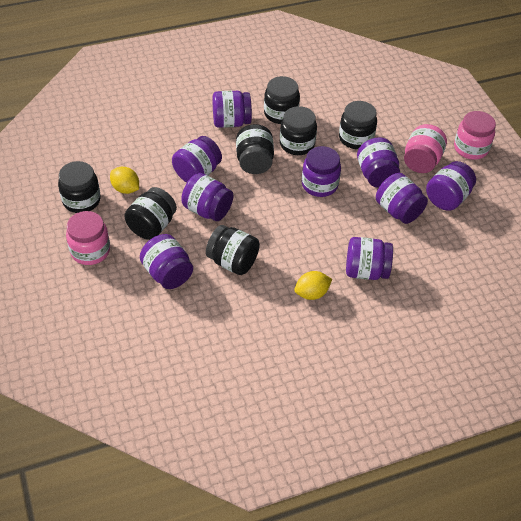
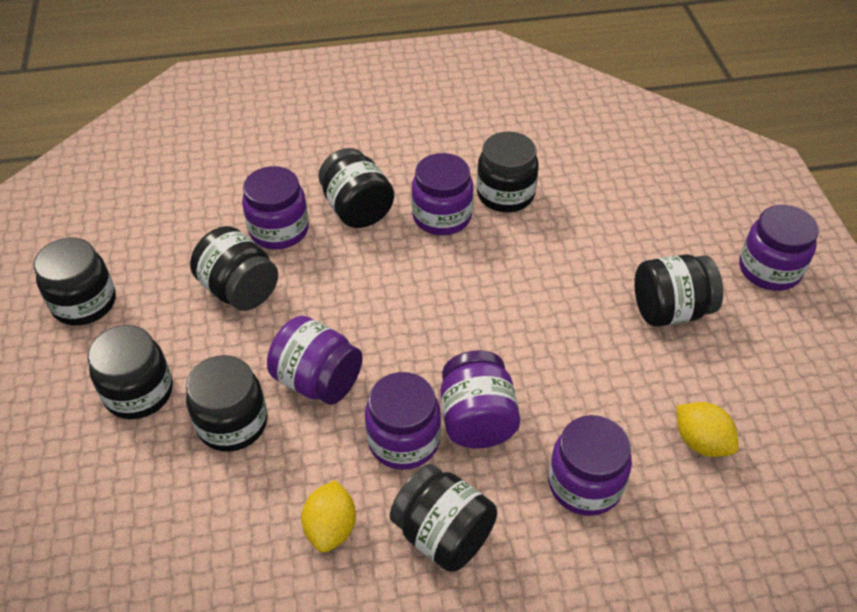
black jar: [58,161,101,213] [124,187,177,240] [206,225,260,275] [236,124,274,174] [264,76,300,124] [280,106,317,155] [339,101,377,149] = 7 -> [34,238,116,326] [88,325,173,419] [186,355,267,452] [190,226,278,311] [319,148,394,228] [390,464,497,572] [477,132,539,212] [634,254,723,327] = 8
pink jar: [66,211,110,265] [404,124,447,173] [454,111,496,160] = 3 -> none = 0
purple jar: [140,234,193,289] [172,136,222,183] [181,173,233,221] [212,91,252,128] [302,146,341,197] [346,237,393,280] [357,137,400,188] [376,173,428,224] [426,161,476,211] = 9 -> [242,166,309,250] [267,316,363,405] [365,372,441,470] [412,153,473,235] [441,350,520,448] [548,415,632,516] [739,205,819,291] = 7

